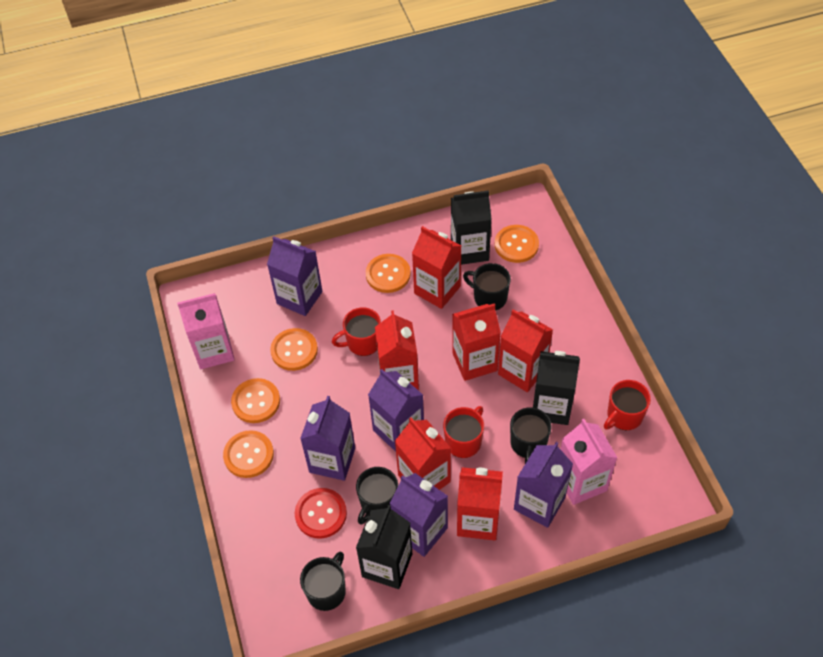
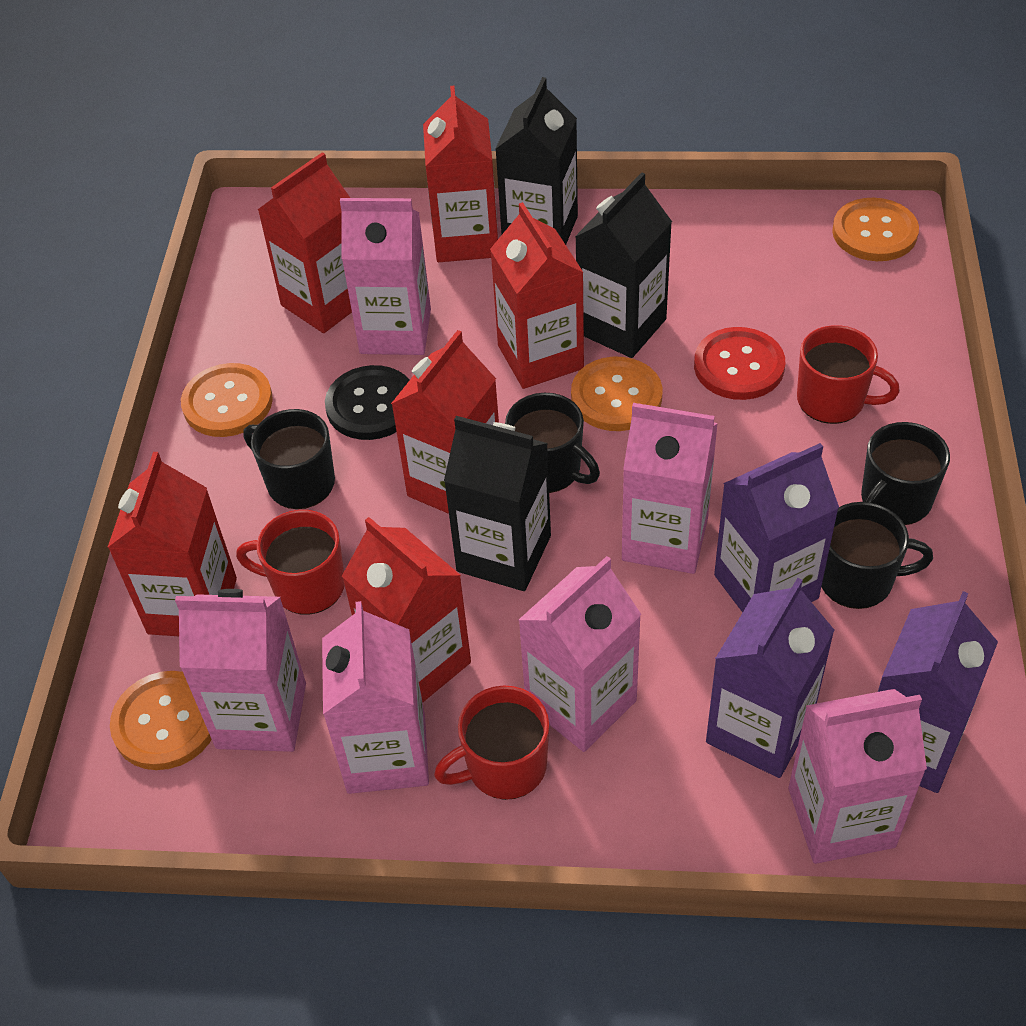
black button: none = 0 -> [325,365,409,440] = 1
orange button: [223,430,274,478] [231,378,280,423] [270,328,318,371] [366,254,411,293] [495,225,539,263] = 5 -> [110,671,212,770] [181,363,273,437] [571,357,662,431] [832,198,919,261] = 4
pink carton: [177,293,235,369] [561,419,618,505] = 2 -> [175,589,306,752] [322,601,429,794] [340,198,431,355] [518,556,641,752] [622,403,718,574] [788,689,927,864] = 6
purple carton: [267,236,322,316] [300,396,355,481] [368,369,424,452] [390,473,448,557] [514,442,573,528] = 5 -> [706,578,834,778] [714,443,839,613] [878,591,998,793] = 3

